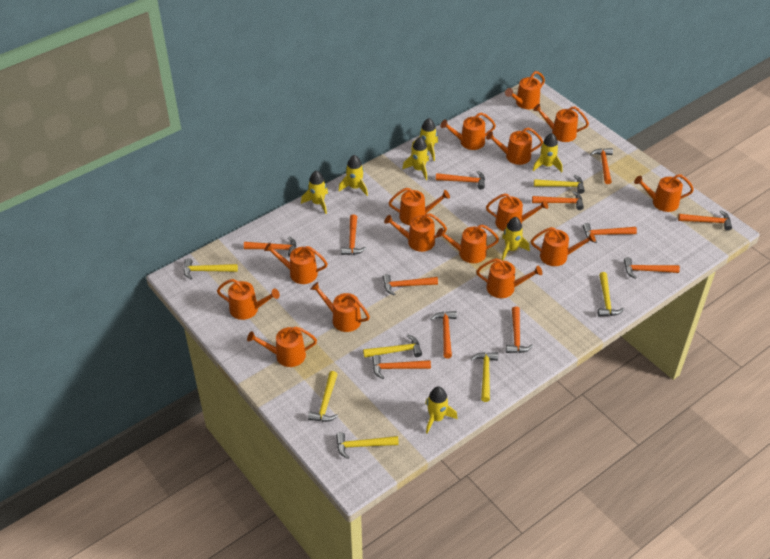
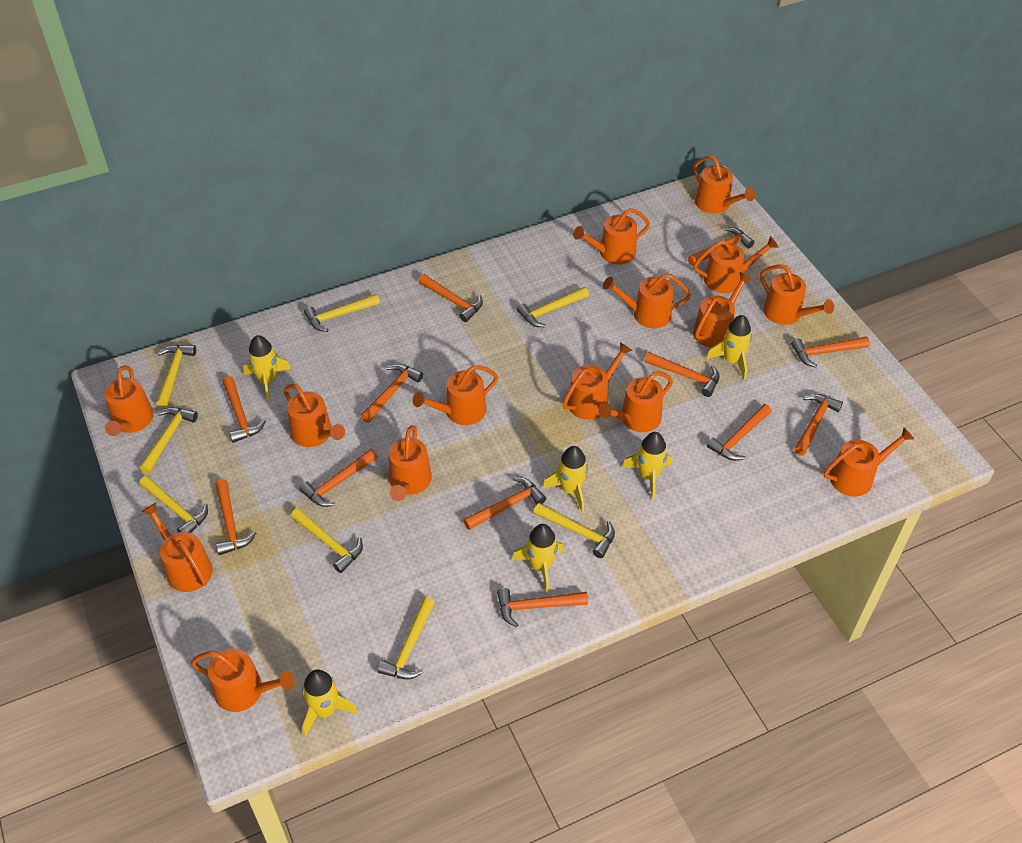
yellow hammer: [184,258,238,280] [308,371,338,422] [336,432,399,459] [363,335,422,358] [471,352,498,402] [534,175,585,194] [598,272,624,316] = 7 -> [139,407,198,474] [139,476,208,533] [156,345,196,408] [291,508,363,573] [304,294,380,332] [377,597,435,680] [517,287,589,327] [534,503,615,558] = 8
yellow rocket: [301,171,328,214] [338,155,368,196] [402,137,429,180] [411,118,438,161] [425,386,458,434] [502,217,530,261] [532,133,562,172] = 7 -> [243,335,291,402] [302,670,358,736] [512,524,563,593] [542,446,588,513] [622,432,672,500] [706,315,752,380] = 6

